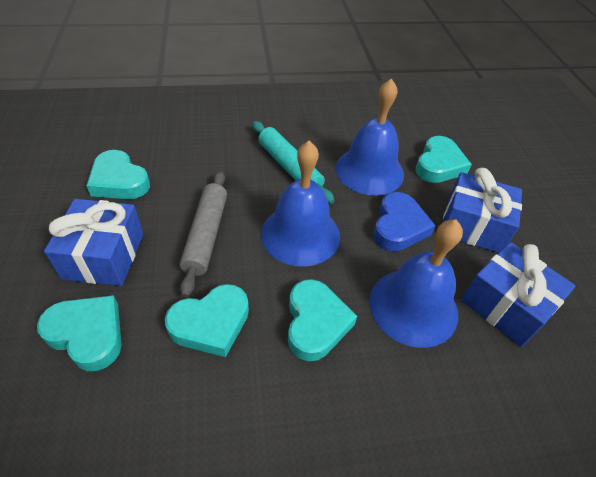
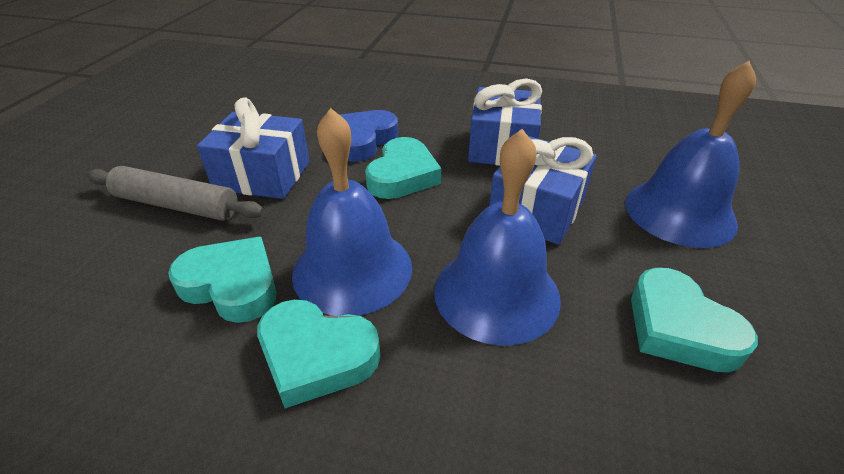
turquoise heart: [37,295,122,371] [86,150,150,199] [165,284,249,357] [288,279,357,361] [416,136,472,183] = 5 -> [168,237,277,323] [257,299,380,408] [365,137,441,199] [631,268,758,373] = 4
turquoise rolling pin: [252,121,334,204] = 1 -> none = 0

